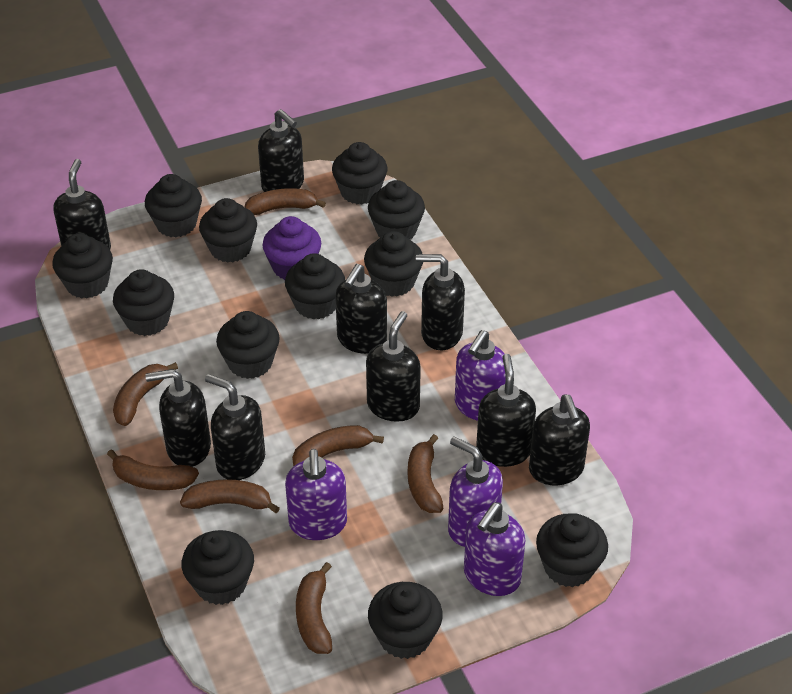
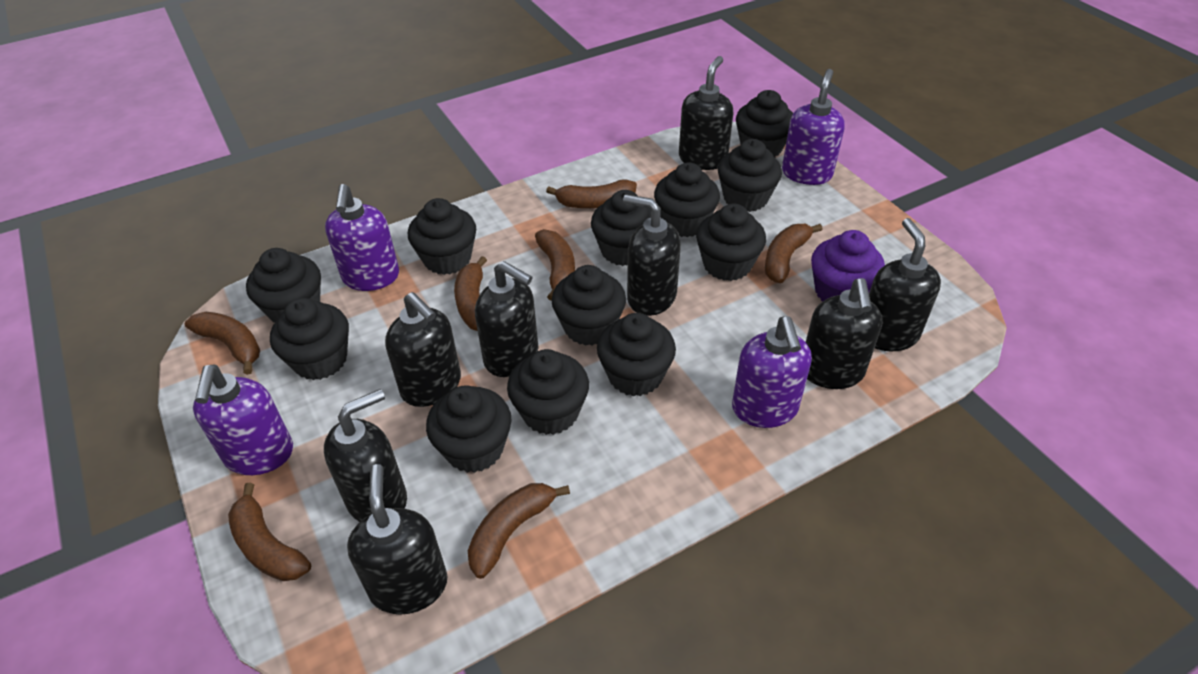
black soap dispenser: [53,159,111,249] [145,369,211,467] [205,374,265,480] [258,109,304,192] [335,264,387,354] [366,311,421,422] [416,254,465,350] [476,354,536,467] [529,395,590,485] = 9 -> [324,389,407,522] [347,464,447,615] [385,292,461,407] [475,261,538,377] [623,194,681,316] [679,56,733,170] [806,278,883,389] [869,218,941,351] = 8

